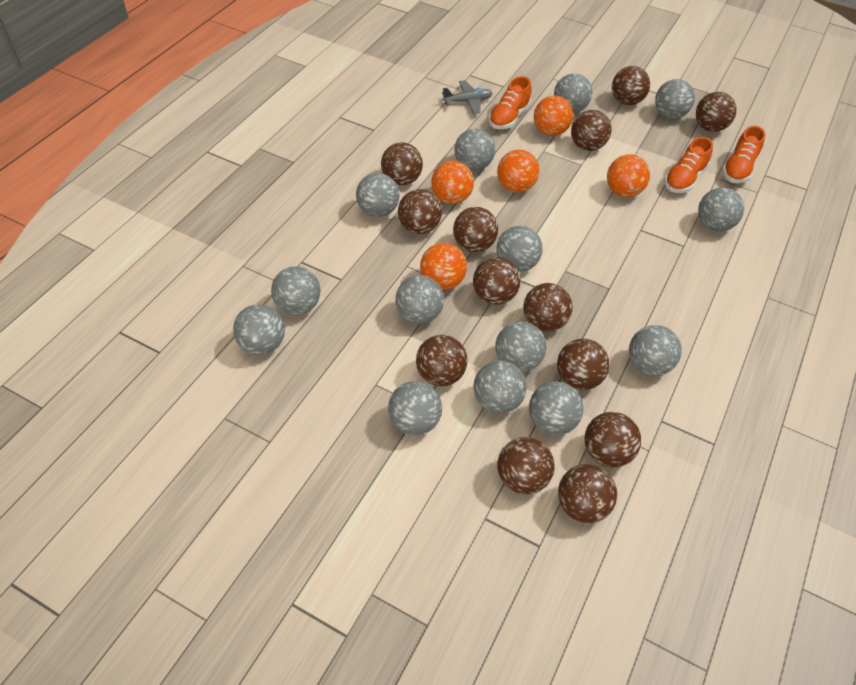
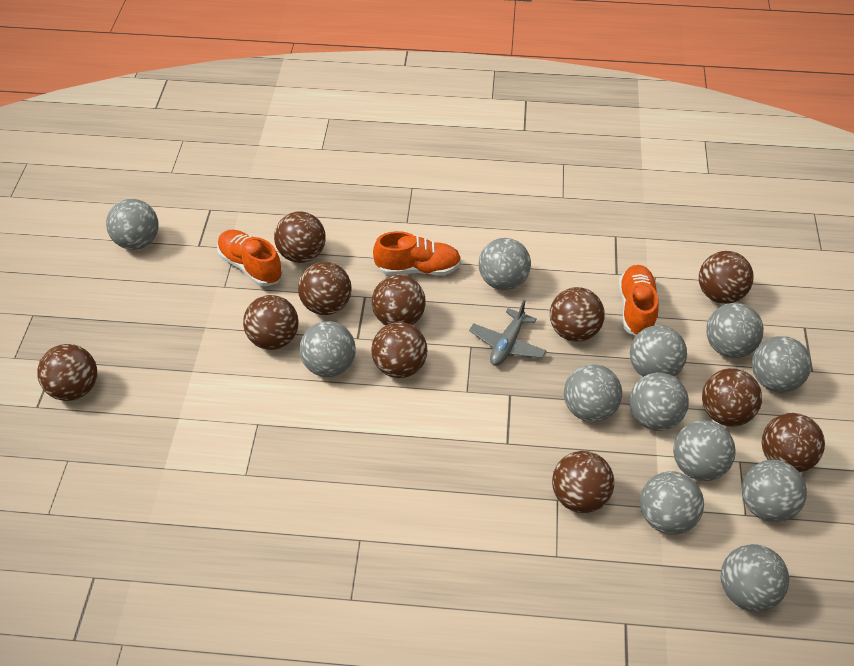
brown ball: [381,143,423,185] [398,189,442,234] [416,335,468,386] [453,207,498,252] [473,257,521,305] [497,437,554,495] [523,283,573,332] [557,339,609,390] [558,464,617,523] [571,110,611,151] [585,412,641,467] [612,66,650,105] [696,92,737,132] = 13 -> [37,344,97,401] [243,295,299,350] [274,211,326,263] [298,262,352,315] [371,322,427,378] [372,275,426,325] [550,287,605,342] [552,451,614,513] [699,251,754,304] [702,368,762,427] [762,413,825,472] = 11
grey ball: [233,304,285,355] [271,266,320,315] [356,173,399,217] [388,381,442,436] [396,275,444,324] [454,129,495,171] [474,361,527,414] [495,321,546,372] [496,226,543,272] [529,382,583,435] [554,74,592,113] [629,325,682,376] [655,79,695,119] [698,188,744,232] = 14 -> [106,199,159,250] [299,321,356,377] [479,238,531,290] [564,364,622,422] [629,372,689,431] [630,325,687,377] [640,471,704,535] [673,420,736,481] [706,303,764,358] [721,544,789,612] [742,460,807,522] [752,336,811,393] = 12
orange ball: [420,243,467,290] [431,161,474,204] [497,150,539,193] [534,95,573,136] [607,154,650,197] = 5 -> none = 0

